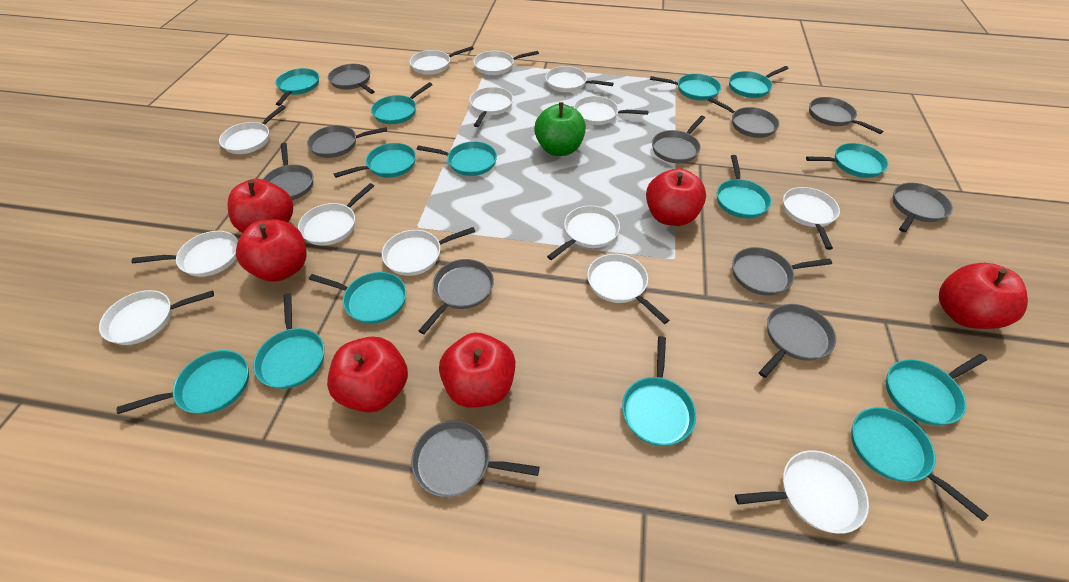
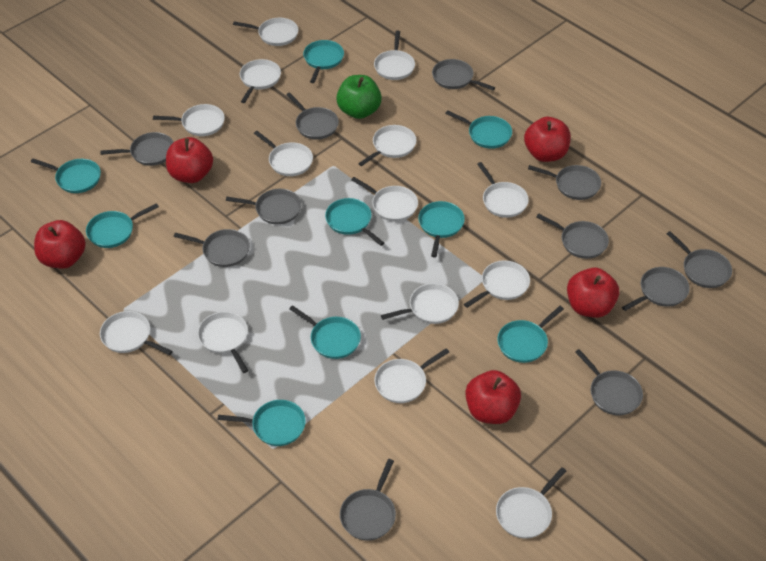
red apple: [227,179,293,233] [236,220,306,282] [327,336,408,413] [439,333,515,408] [646,168,706,226] [939,263,1028,329] = 6 -> [34,220,86,269] [166,137,213,183] [465,370,521,424] [524,117,571,162] [567,268,619,318] = 5
turquoise pan: [116,350,249,414] [253,293,324,389] [275,68,319,106] [309,272,406,324] [334,143,416,178] [371,82,433,124] [417,141,497,176] [622,336,696,446] [650,74,721,101] [717,155,771,218] [729,66,788,98] [806,143,888,178] [851,407,988,521] [886,354,987,425] = 14 -> [31,159,101,193] [86,203,159,248] [218,400,306,446] [289,305,361,359] [303,40,344,83] [325,198,384,246] [418,201,465,258] [445,110,512,149] [497,306,564,363] = 9

